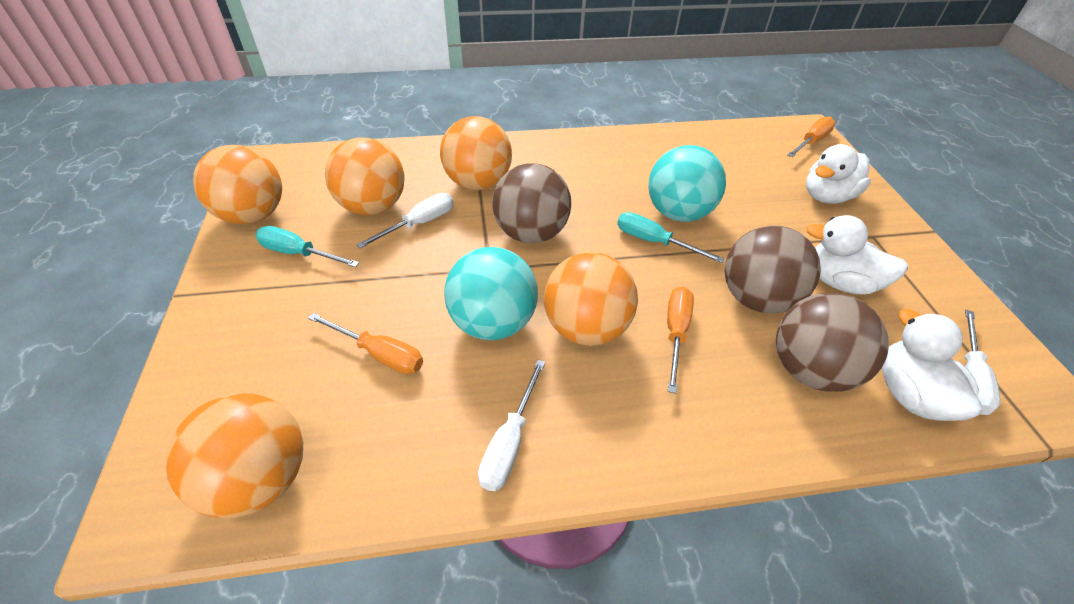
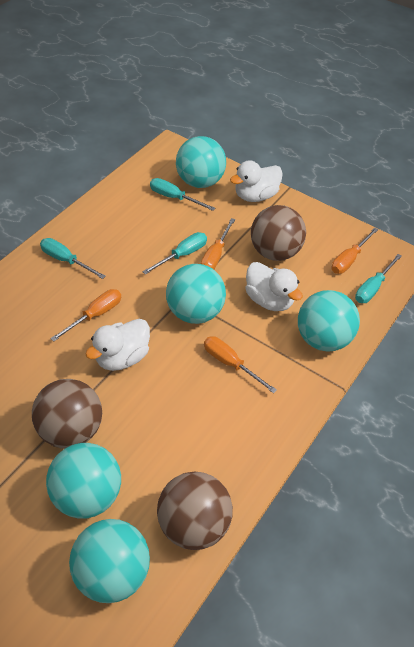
orange ball: [166,393,303,518] [193,145,282,224] [325,137,404,215] [440,116,512,190] [544,252,638,346] = 5 -> none = 0
orange screwdriver: [308,313,423,374] [667,287,694,393] [787,116,836,157] = 3 -> [50,289,121,342] [201,218,235,269] [204,336,277,393] [332,228,378,274] = 4
turquoise ball: [444,247,538,340] [648,145,726,222] = 2 -> [46,443,121,519] [69,519,150,603] [166,264,226,324] [176,136,226,188] [298,290,360,352] = 5
turquoise screwdriver: [255,226,359,267] [617,212,724,263] = 2 -> [40,238,106,279] [142,232,207,275] [150,178,215,211] [355,254,402,303] = 4
white screwdriver: [356,193,454,248] [478,360,545,491] [964,310,1001,415] = 3 -> none = 0

